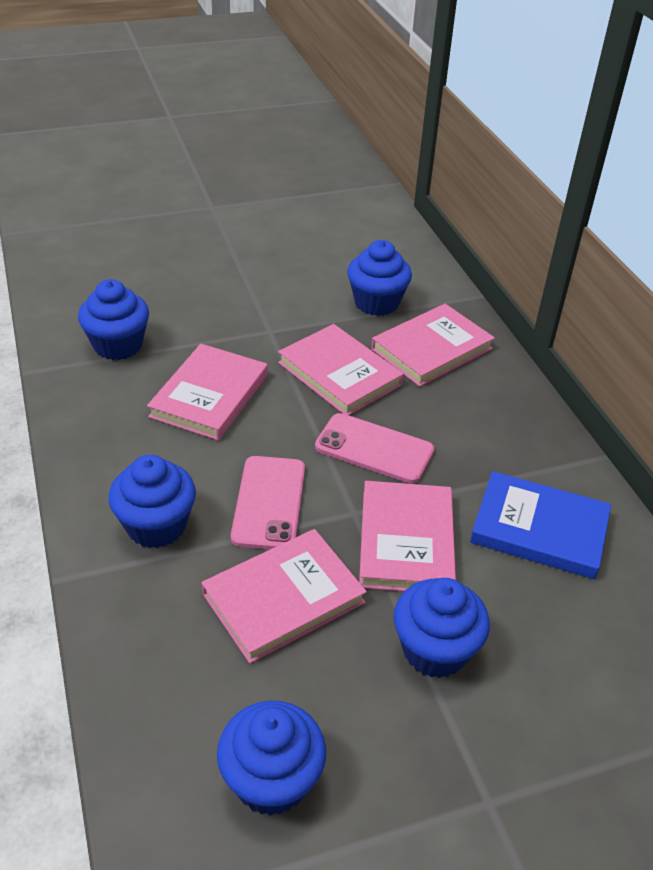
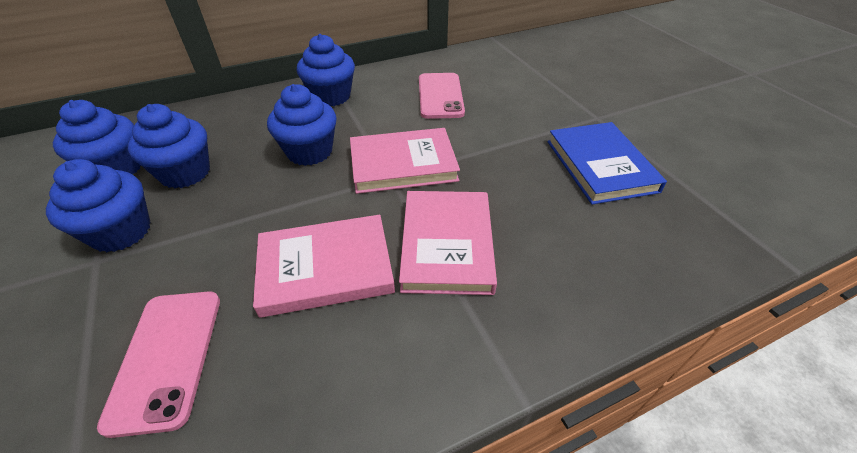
pink book: [147,344,268,441] [202,529,367,664] [278,324,403,415] [359,481,456,591] [371,304,495,387] = 5 -> [253,215,395,318] [350,128,460,194] [399,191,497,295] = 3

